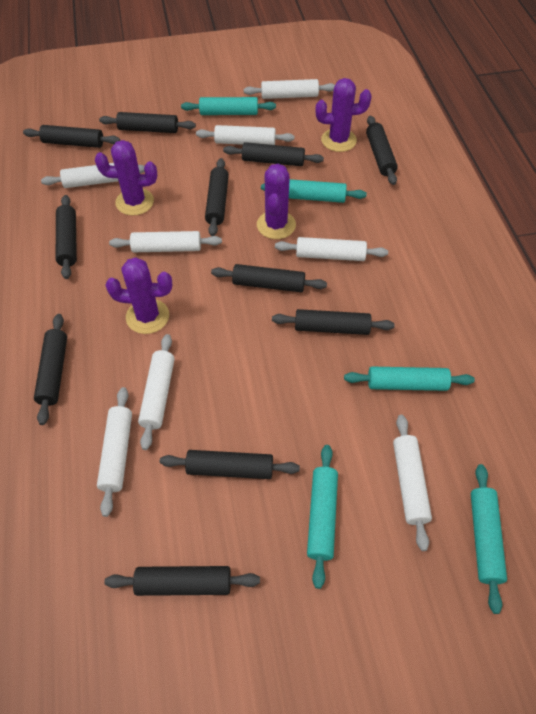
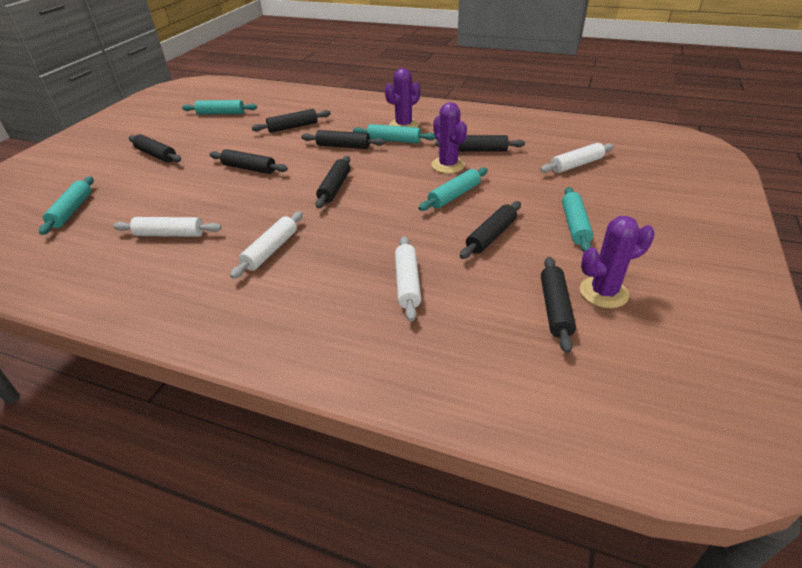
black rolling pin: [23,125,120,148] [34,314,67,425] [56,195,77,279] [99,112,196,133] [104,566,260,596] [160,450,300,479] [205,158,229,236] [211,264,327,292] [223,142,324,166] [272,309,395,335] [366,116,398,185] = 11 -> [129,135,181,163] [210,149,288,174] [252,109,331,133] [301,130,385,149] [315,156,350,208] [435,135,525,152] [460,201,521,259] [541,257,576,353] = 8
purple cactus: [95,140,157,216] [105,257,172,334] [257,164,296,239] [315,78,372,152] = 4 -> [385,68,420,128] [431,102,467,173] [580,216,655,308] = 3
white rolling pin: [41,163,145,188] [97,387,132,517] [109,231,222,252] [138,334,175,450] [196,125,294,145] [244,79,335,99] [275,237,388,261] [393,415,432,551] = 8 -> [113,217,222,237] [230,211,303,279] [395,236,421,322] [540,143,614,173] = 4

